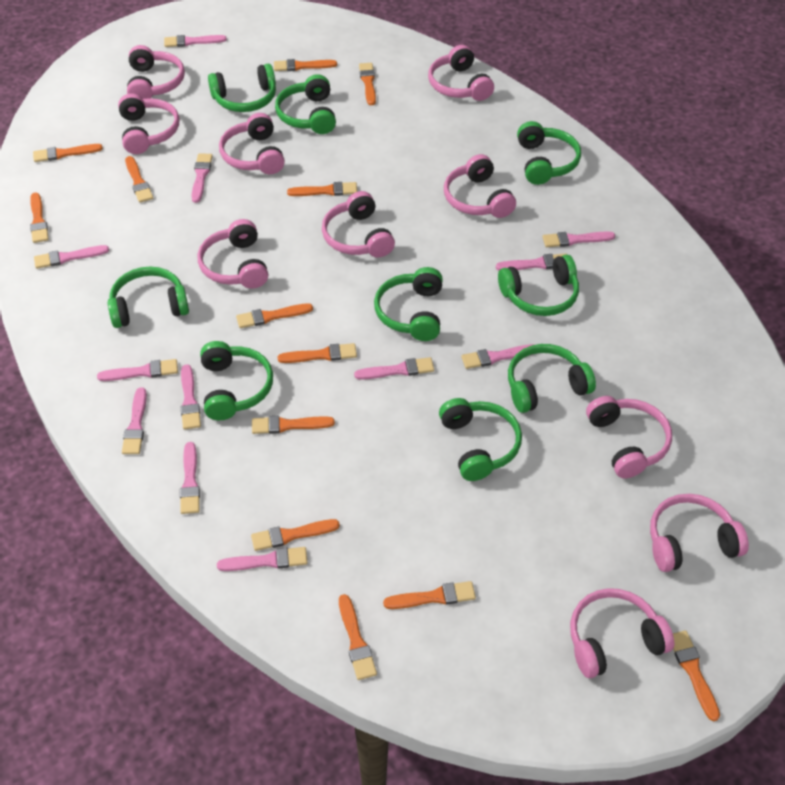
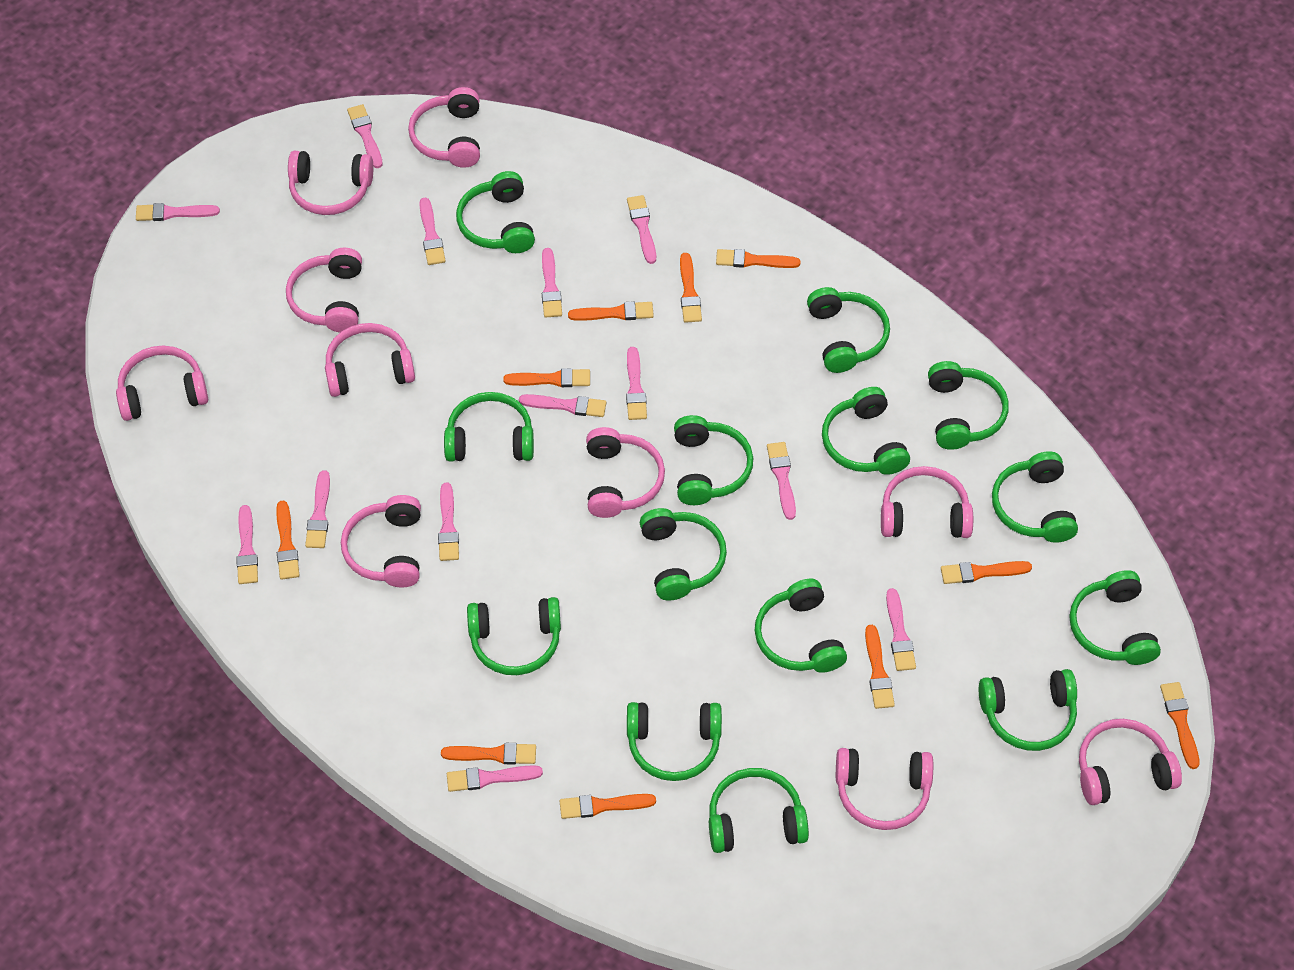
green headphones: [108,266,189,328] [200,341,273,420] [208,64,276,112] [275,74,336,134] [374,267,443,341] [439,398,522,481] [498,254,579,316] [508,344,596,413] [517,121,581,185] = 9 -> [444,392,534,462] [456,171,535,253] [467,597,561,675] [627,702,722,781] [640,508,727,601] [674,415,753,505] [709,768,809,853] [755,579,847,673] [807,287,890,373] [822,387,910,475] [928,361,1009,450] [979,669,1077,751] [992,452,1078,543] [1069,570,1161,665] = 14
orange brush: [30,192,49,243] [33,144,103,162] [125,156,153,203] [236,303,313,328] [251,519,340,551] [252,416,335,434] [274,59,337,71] [277,343,357,363] [287,182,357,196] [339,594,377,680] [359,63,376,105] [383,581,476,609] [673,630,720,721] = 13 -> [276,500,299,580] [441,743,536,765] [503,368,590,387] [560,794,656,819] [568,301,654,321] [680,253,702,323] [716,249,801,268] [865,625,895,709] [941,561,1032,584] [1160,682,1200,769] = 10
pink brush: [34,245,109,269] [97,359,178,381] [122,387,147,454] [164,35,227,47] [180,442,200,514] [181,364,201,430] [191,153,213,203] [217,547,308,571] [354,357,434,380] [461,344,536,369] [496,254,566,271] [543,231,615,247] = 12 -> [136,203,220,221] [236,505,258,584] [305,470,330,548] [347,104,383,168] [419,197,445,265] [438,482,459,561] [447,765,543,792] [519,394,606,417] [542,248,562,318] [626,347,647,420] [627,195,656,264] [767,442,796,520] [886,588,916,671] = 13

